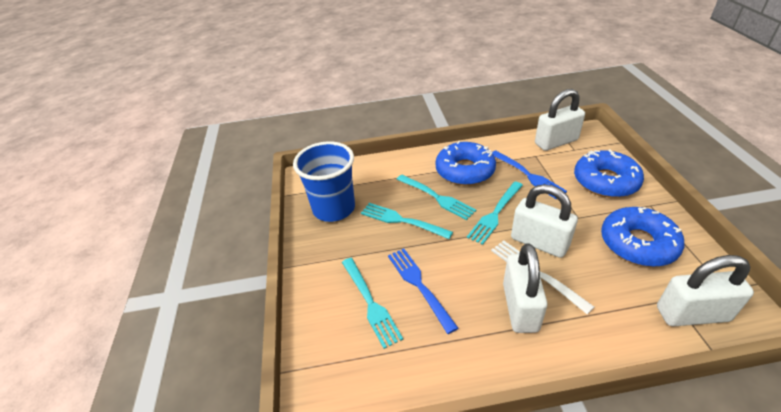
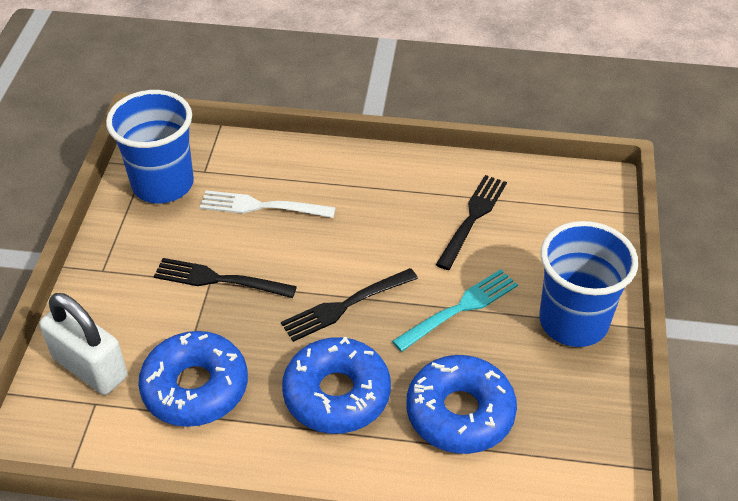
black fork: none = 0 -> [154,258,297,298] [281,268,418,342] [436,175,507,270] = 3
blue cup: [293,141,355,222] = 1 -> [106,90,194,203] [539,221,638,347] = 2
blue fork: [388,249,458,334] [492,151,567,199] = 2 -> none = 0
turquoise fork: [342,258,403,349] [361,203,453,239] [396,175,476,220] [467,182,523,245] = 4 -> [392,269,518,352] = 1
white padlock: [503,243,548,333] [511,184,578,258] [535,89,585,151] [657,255,754,327] = 4 -> [39,293,127,395] = 1

